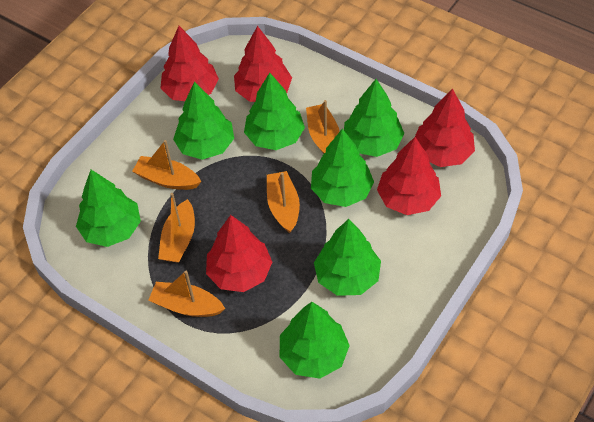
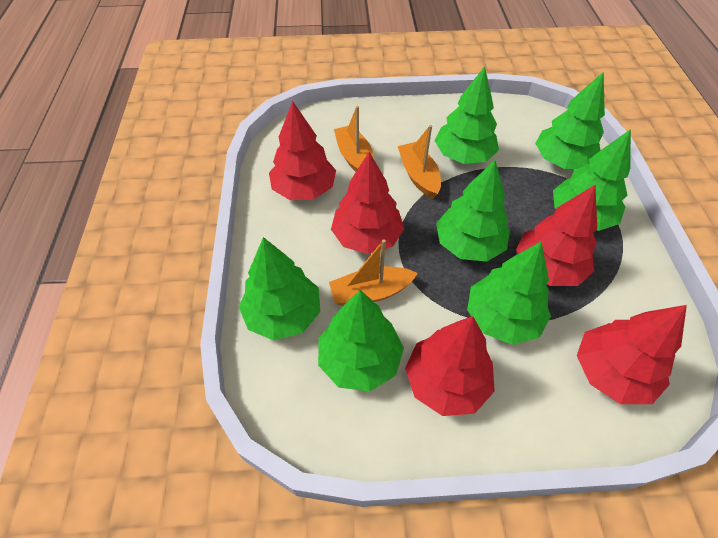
orange boat: [132,140,201,190] [148,271,225,317] [158,193,195,263] [267,171,300,233] [306,100,340,154] = 5 -> [329,239,418,306] [334,106,374,172] [398,125,441,199] = 3

